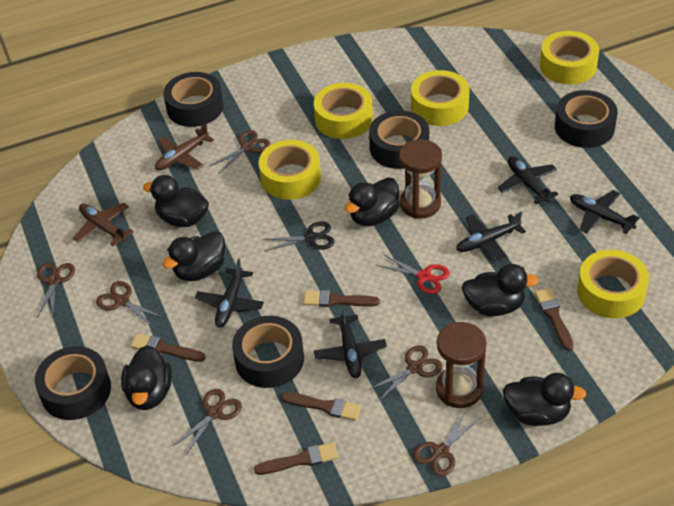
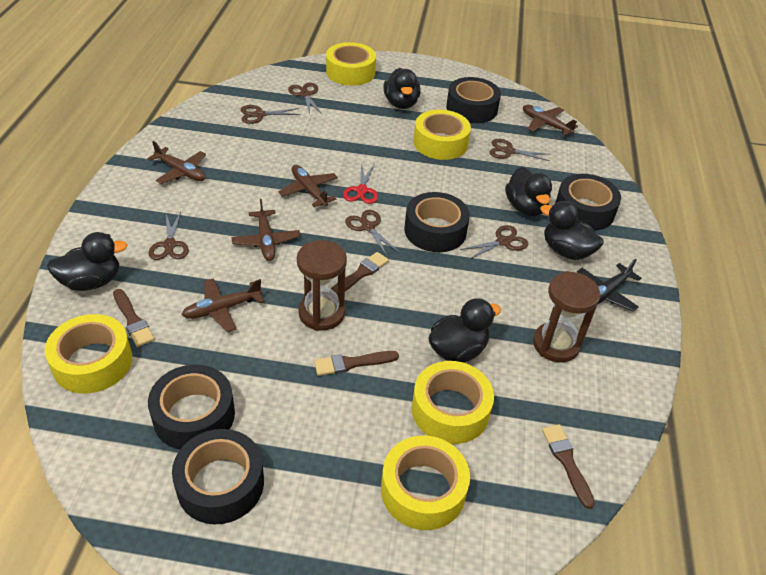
black duck: [121,345,172,410] [143,175,209,227] [162,231,225,281] [345,178,400,226] [462,264,539,316] [503,373,586,426] = 6 -> [47,232,127,291] [383,68,421,109] [428,298,501,363] [505,167,552,216] [540,201,604,260] = 5
black plane: [195,259,264,328] [314,305,387,378] [456,212,526,261] [498,156,559,204] [570,190,640,234] = 5 -> [577,259,642,312] = 1
black scissors: [263,221,334,251] = 1 -> none = 0
brown brush: [130,333,206,362] [254,442,339,475] [281,392,361,421] [303,290,380,307] [535,288,574,351] = 5 -> [113,289,155,347] [314,351,399,376] [331,252,389,295] [542,424,595,509] = 4
brown plane: [73,203,134,246] [155,123,214,170] = 2 -> [147,141,206,184] [182,278,264,332] [231,199,301,261] [279,165,338,207] [523,105,578,136] = 5

